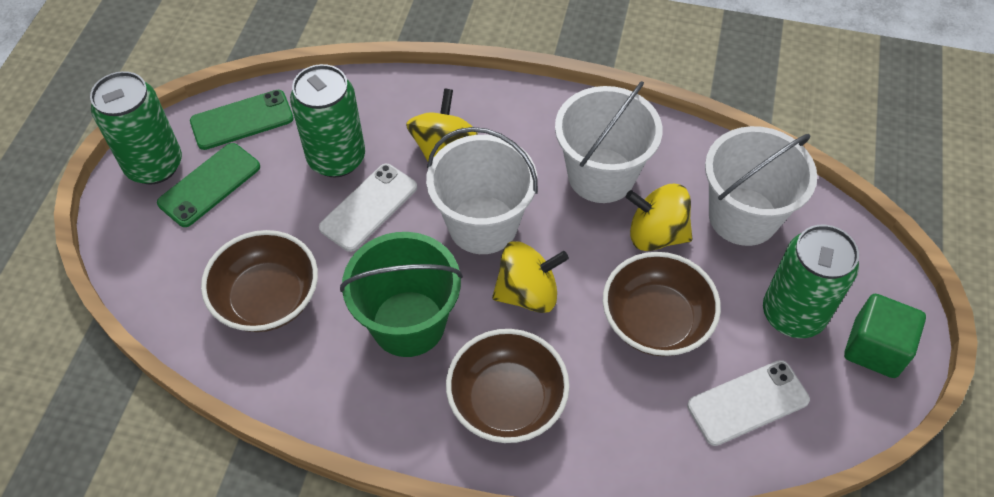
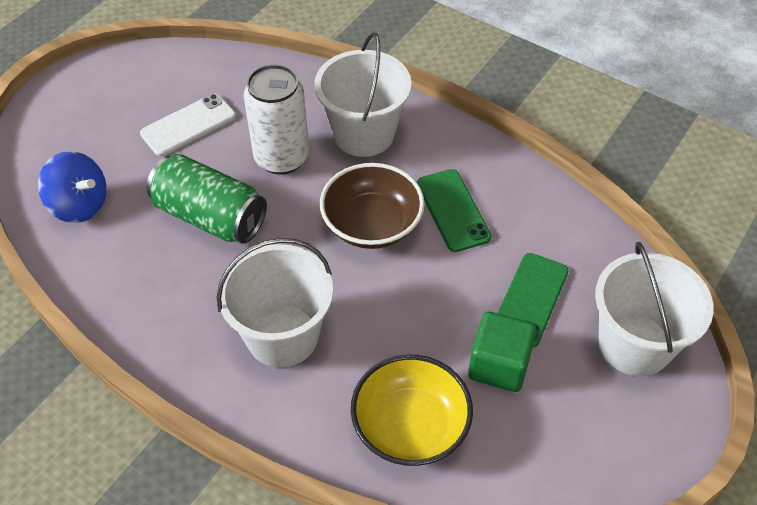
blue spinning top: none = 0 -> [38,151,106,223] = 1
brown bowl: [201,230,318,332] [446,329,569,443] [603,252,721,356] = 3 -> [320,163,425,249] = 1
green bucket: [340,232,463,357] = 1 -> none = 0
green can: [90,71,182,185] [290,64,365,177] [763,225,859,338] = 3 -> [147,154,267,244] = 1
white can: none = 0 -> [244,64,309,175] = 1
white phone: [319,164,417,252] [687,360,810,446] = 2 -> [140,94,236,156] = 1
yellow bowl: none = 0 -> [351,355,473,466] = 1
yellow spinning top: [406,88,478,161] [492,241,569,313] [626,184,692,251] = 3 -> none = 0

